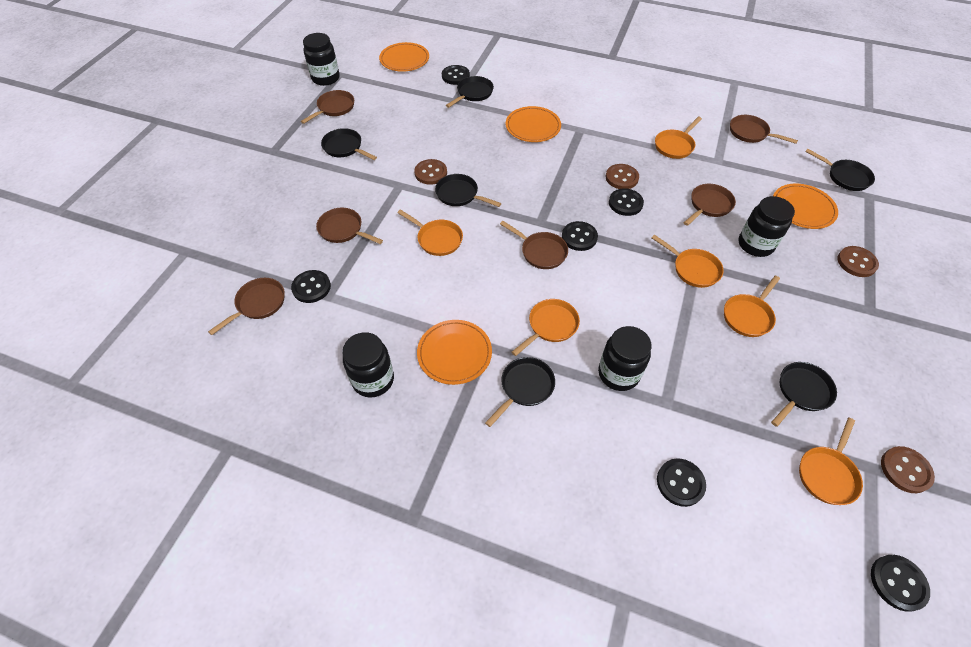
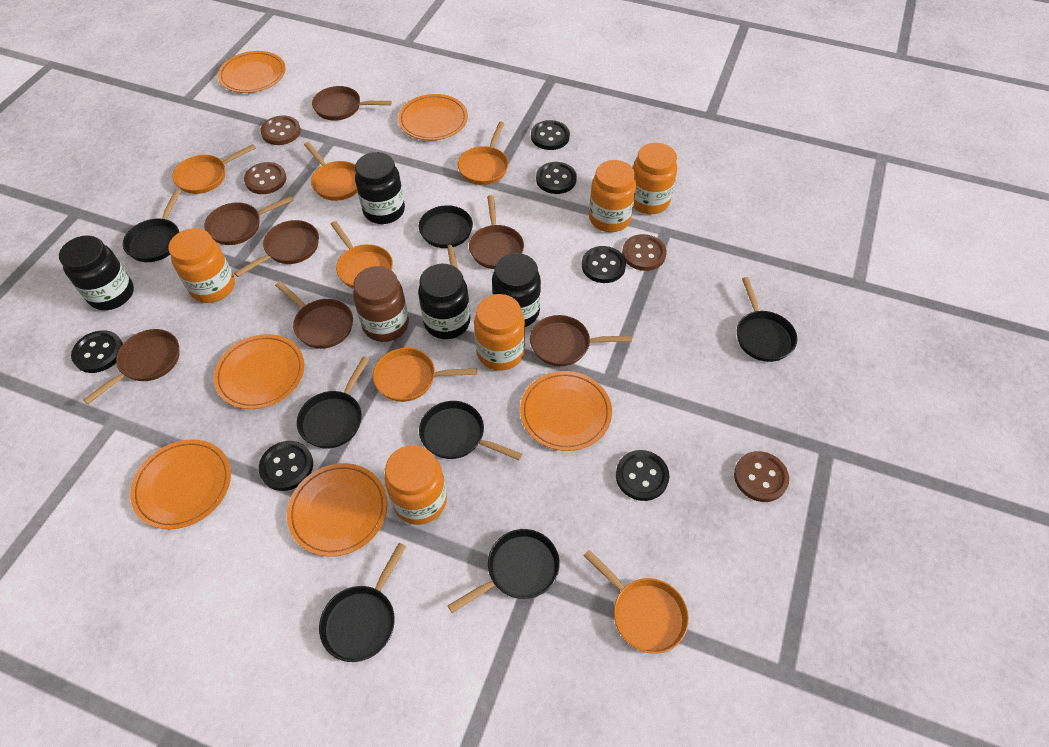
black pan: [321,128,377,160] [435,174,502,207] [446,76,494,108] [485,357,555,427] [771,362,837,427] [805,149,875,191] = 6 -> [123,190,181,262] [297,356,369,449] [319,543,406,662] [419,205,473,268] [419,401,522,460] [447,529,560,613] [737,277,797,362] = 7
brown jar: none = 0 -> [353,266,409,342] = 1
brown pan: [208,278,285,335] [301,90,354,124] [316,208,383,244] [500,221,568,269] [684,184,736,226] [730,115,798,144] = 6 -> [83,329,180,404] [204,196,294,245] [234,220,319,277] [275,281,353,349] [312,86,392,121] [469,195,524,269] [530,315,632,366] = 7
orange jar: none = 0 -> [168,228,235,303] [384,445,447,525] [474,294,525,371] [589,160,636,232] [633,143,677,214] = 5
orange plate: [379,42,429,72] [417,320,492,385] [506,106,561,142] [773,184,838,229] = 4 -> [130,439,231,529] [214,334,305,409] [218,51,286,93] [287,463,387,557] [398,94,468,140] [520,371,612,451] = 6

